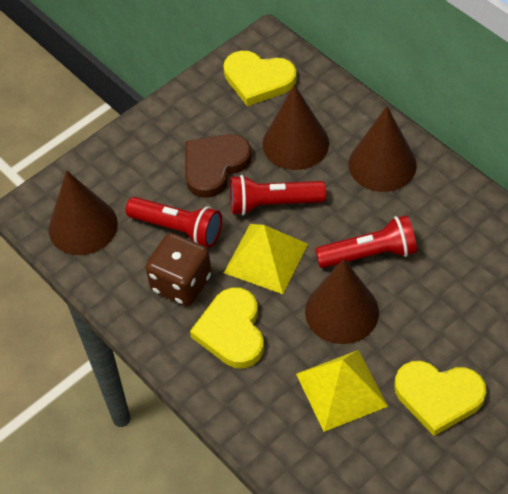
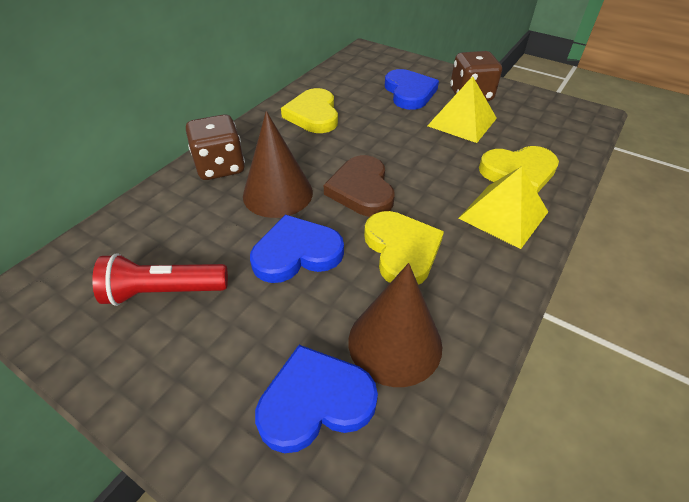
blue heart: none = 0 -> [250,215,344,283] [255,345,378,453] [385,69,439,110] = 3
brown cone: [49,171,118,255] [262,85,329,170] [305,259,379,344] [349,106,417,192] = 4 -> [243,111,313,218] [348,263,442,387] = 2
brown dice: [145,233,212,306] = 1 -> [186,114,245,180] [450,51,502,101] = 2
red flashlight: [125,197,222,248] [230,175,326,215] [315,215,417,268] = 3 -> [92,253,228,306] = 1

